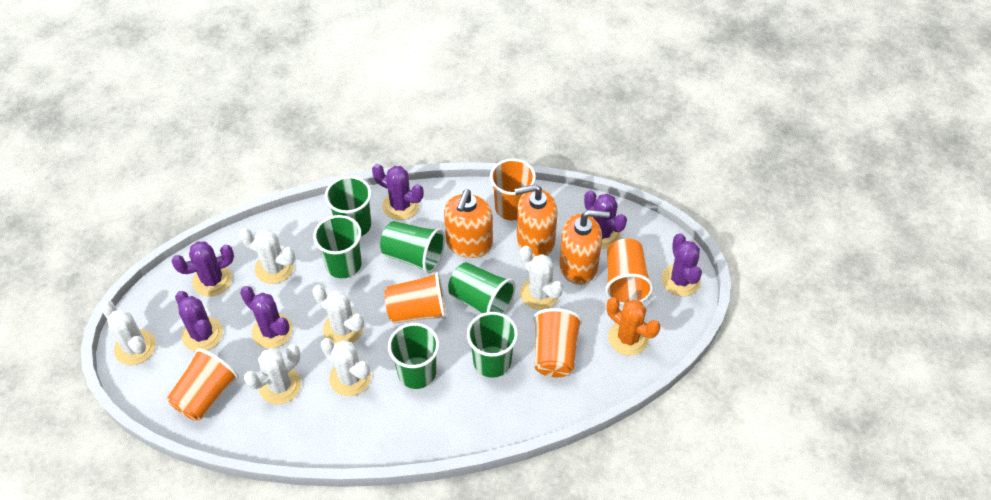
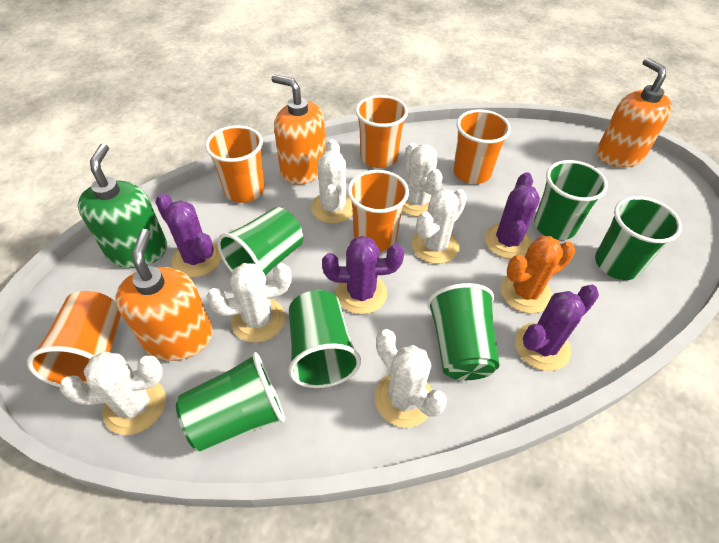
green soap dispenser: none = 0 -> [77,143,167,268] = 1
purple cactus: [172,241,234,296] [175,291,223,352] [240,286,293,348] [372,164,424,220] [584,190,627,248] [661,233,702,296] = 6 -> [155,193,222,277] [322,236,404,314] [485,172,540,259] [515,285,599,371] = 4

